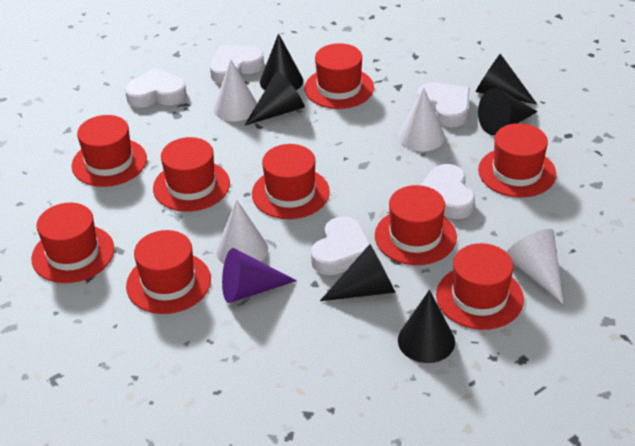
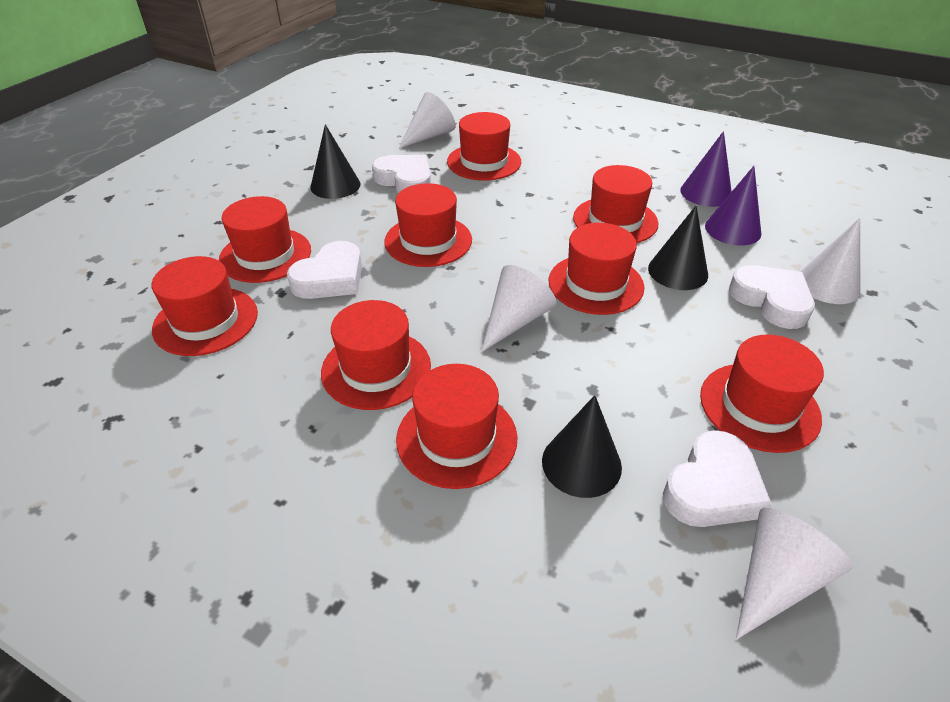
black cone: [244,71,305,126] [260,33,303,90] [320,244,396,301] [398,290,455,363] [476,54,537,104] [478,88,538,136] = 6 -> [311,124,361,199] [542,395,622,498] [648,206,708,290] = 3
purple cone: [222,248,297,303] = 1 -> [680,131,732,207] [705,166,761,246] = 2
white heart: [125,68,187,108] [210,45,264,84] [311,216,370,275] [417,83,470,127] [421,164,475,219] = 5 -> [287,241,362,299] [372,155,431,193] [663,430,772,527] [729,265,815,329] = 4

